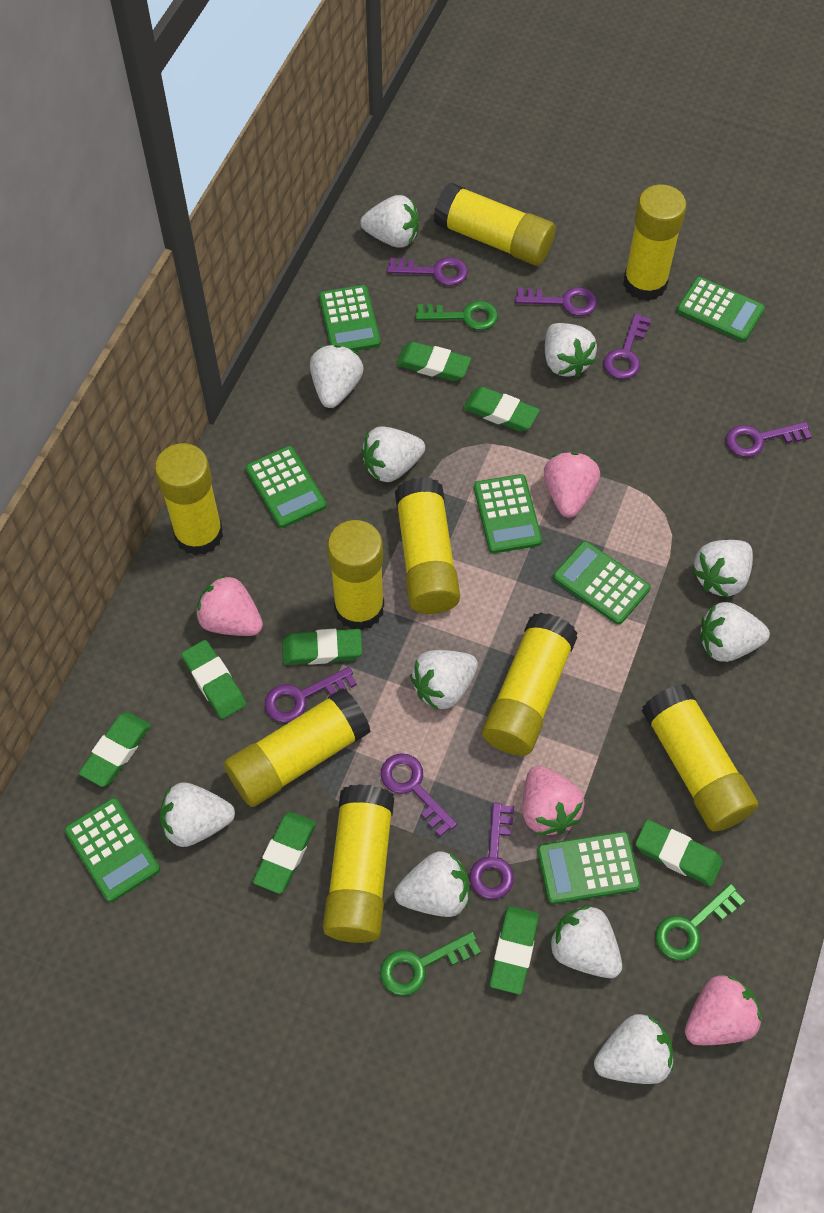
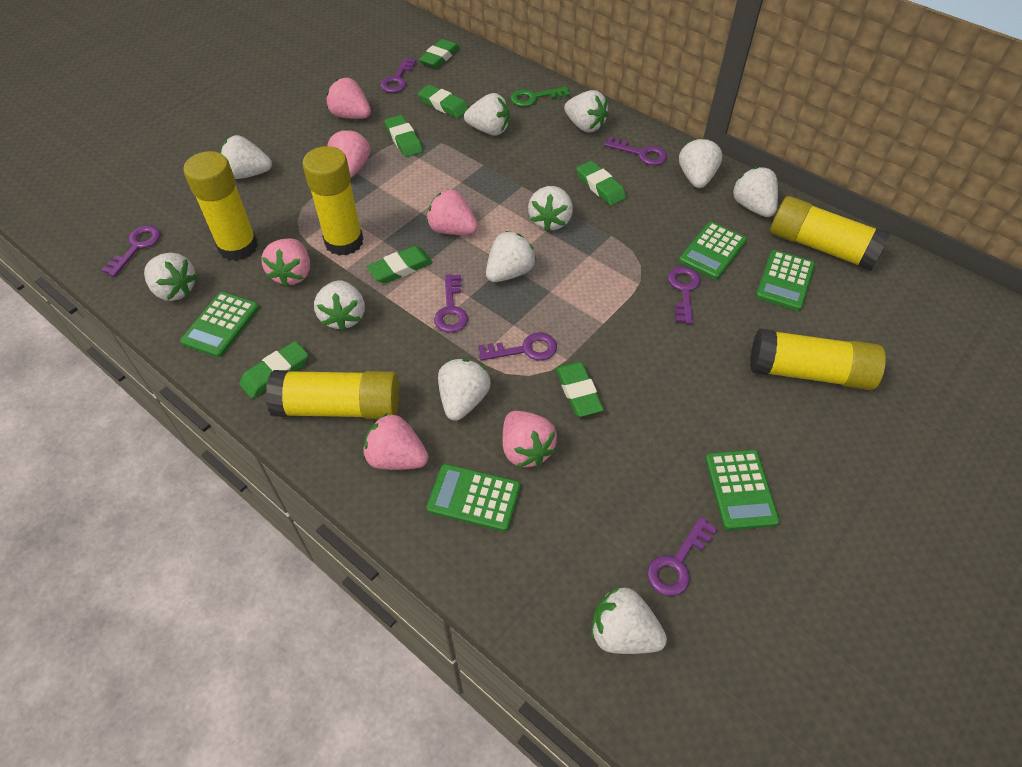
green calculator: [65,798,160,902] [245,446,327,528] [319,285,381,351] [474,474,542,553] [537,831,640,904] [553,541,651,625] [677,277,765,342] = 7 -> [180,292,259,358] [427,464,521,532] [679,222,747,279] [705,450,780,530] [756,250,815,311] = 5
green eraser: [79,712,151,787] [181,640,246,719] [253,812,316,894] [282,629,362,665] [396,342,471,381] [463,387,540,432] [490,906,539,995] [635,819,723,886] = 8 -> [239,341,308,399] [367,246,433,284] [384,115,423,157] [418,85,469,118] [419,39,460,68] [555,362,604,417] [576,161,626,206] = 7
green key: [380,932,481,996] [416,301,498,330] [655,884,745,960] = 3 -> [511,87,570,107] = 1
pink strawberry: [196,575,263,636] [522,766,585,835] [544,452,600,518] [685,975,761,1045] = 4 -> [261,238,310,287] [327,78,371,119] [328,129,370,178] [363,413,429,470] [426,189,478,235] [503,411,557,467] = 6
yellow glue stick: [155,443,223,556] [224,688,371,807] [323,784,394,943] [327,520,384,631] [395,477,460,614] [434,183,556,265] [482,612,578,756] [623,184,686,301] [642,684,758,832] = 9 -> [183,151,258,261] [266,370,399,419] [302,146,363,256] [750,328,886,390] [770,196,890,271] = 5

